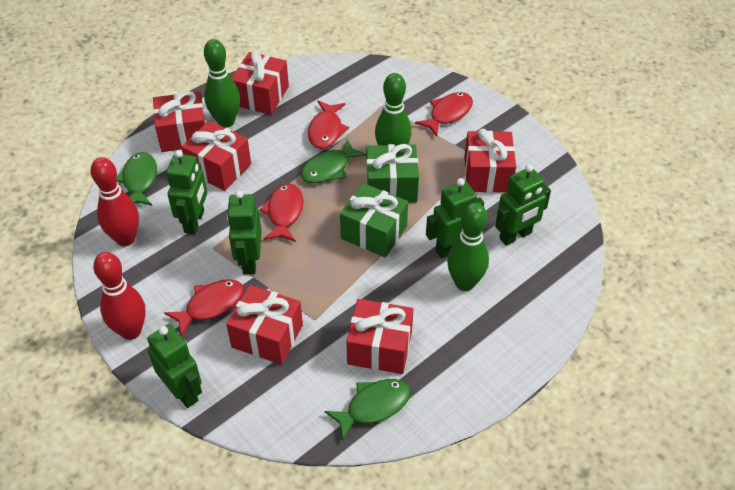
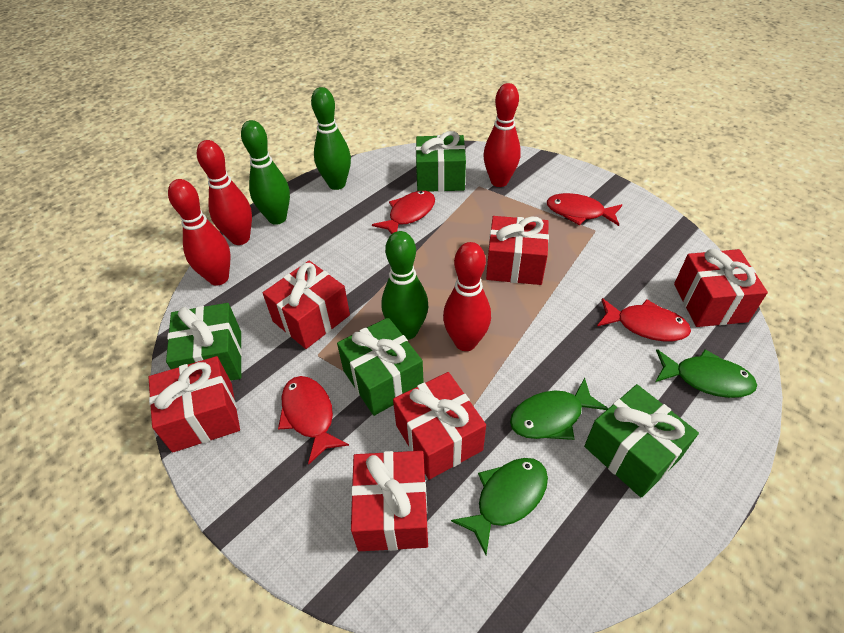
green gift: [340,183,408,258] [366,144,419,203] = 2 -> [166,303,242,381] [337,317,424,416] [416,131,466,192] [584,384,699,498] = 4
green robot: [147,324,202,408] [166,150,207,234] [227,191,262,275] [426,178,484,259] [495,164,551,246] = 5 -> none = 0
red bowling pin: [91,157,139,246] [93,252,146,340] = 2 -> [168,179,231,286] [197,140,252,245] [443,242,491,351] [483,83,521,187] = 4

